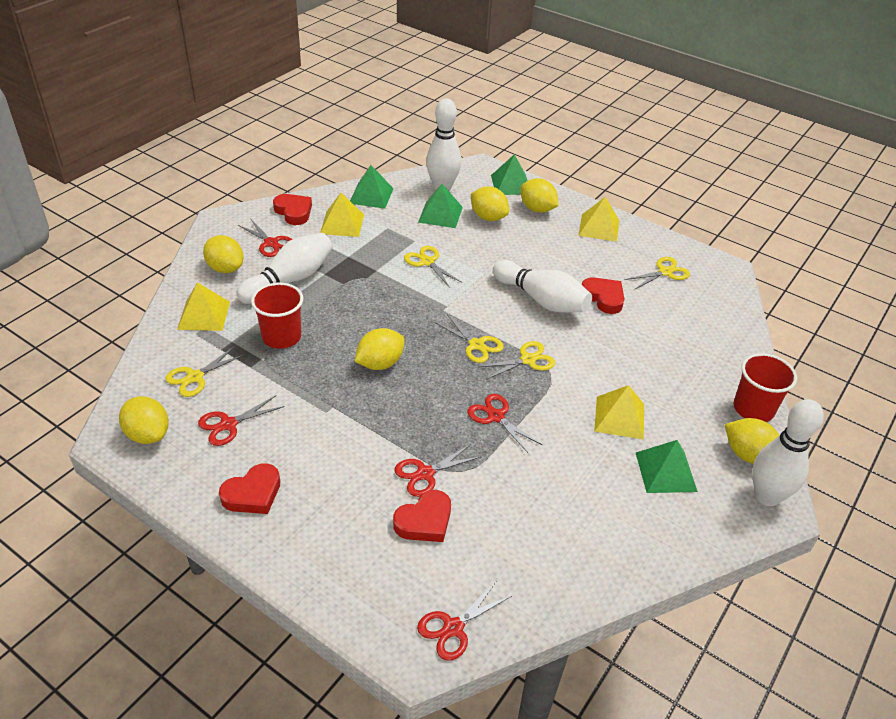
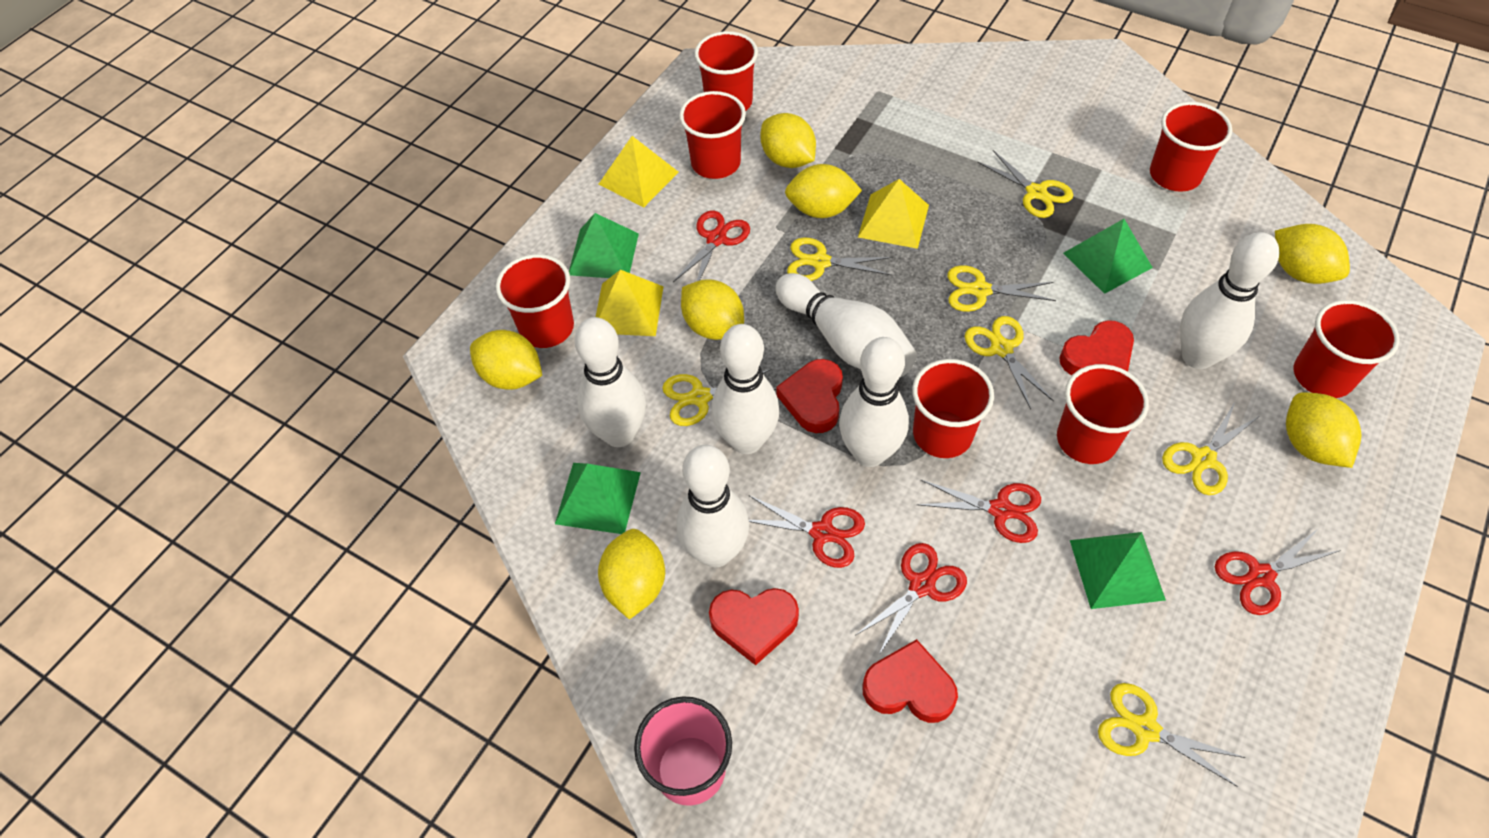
pink cup: none = 0 -> [634,696,732,806] = 1
red cup: [251,283,303,349] [734,353,797,422] = 2 -> [496,254,574,348] [679,91,746,179] [695,31,758,111] [912,359,994,458] [1057,364,1149,464] [1150,102,1232,192] [1294,300,1400,398] = 7
white bowling pin: [237,233,333,304] [426,99,461,191] [493,260,592,313] [752,399,824,506] = 4 -> [575,317,646,447] [677,445,749,567] [711,324,780,454] [775,273,917,377] [839,337,909,467] [1180,232,1279,369] = 6
yellow lemon: [119,396,169,444] [203,235,244,273] [354,328,405,370] [471,186,509,221] [520,178,559,212] [725,418,779,464] = 6 -> [470,330,542,390] [598,529,665,619] [681,279,744,340] [761,113,816,168] [785,164,862,218] [1275,224,1350,284] [1286,392,1361,468] = 7
yellow pyramid: [177,282,230,331] [320,193,364,237] [578,197,619,242] [594,385,644,440] = 4 -> [596,270,663,336] [598,136,679,207] [858,179,929,249] = 3
yellow scissors: [166,346,245,397] [404,246,463,288] [435,314,504,363] [478,341,555,380] [625,257,690,290] = 5 -> [662,369,777,426] [787,237,892,281] [947,265,1056,312] [964,316,1054,409] [977,150,1073,218] [1098,683,1246,787] [1162,402,1259,495] = 7

